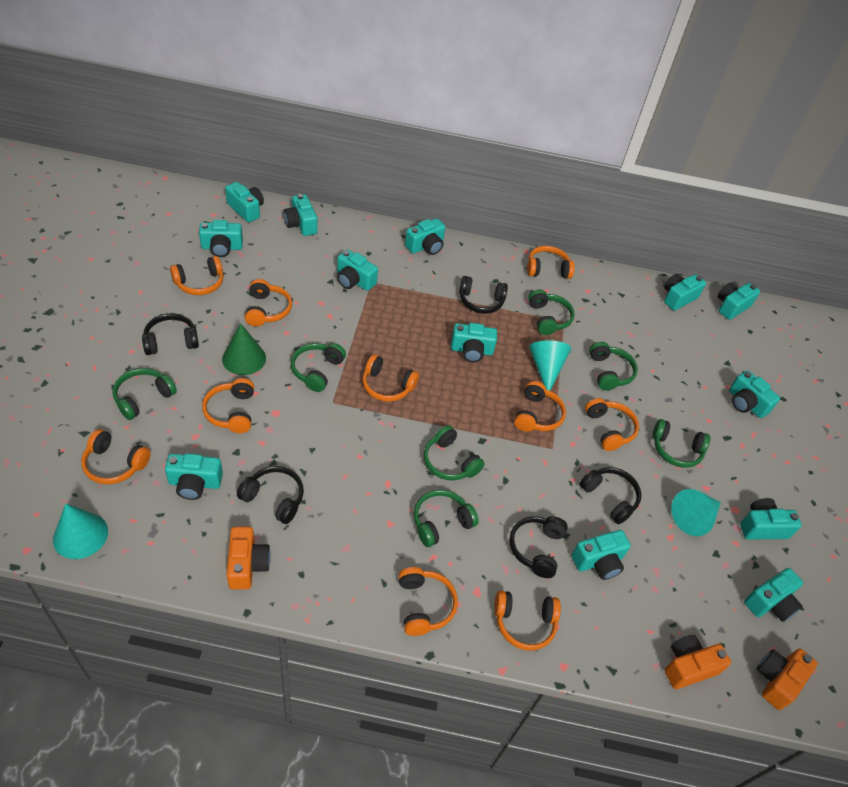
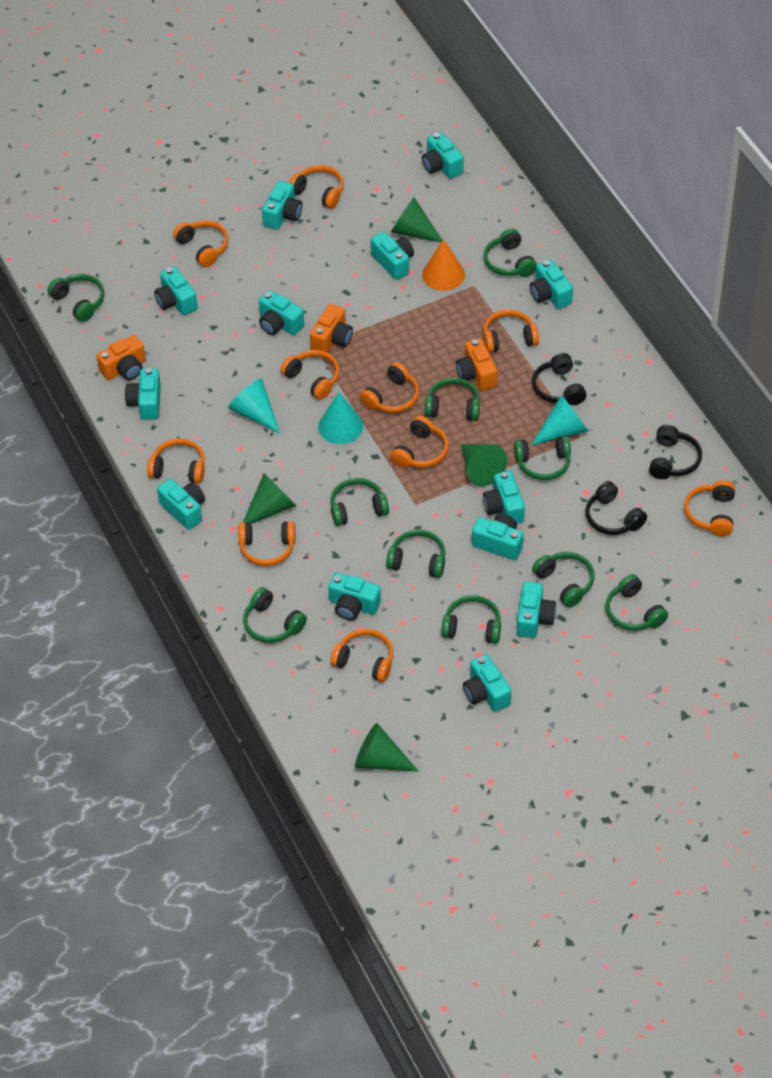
black headphones: [142,313,199,355] [237,466,304,524] [459,276,508,314] [509,516,568,578] [579,467,642,524] = 5 -> [532,353,587,405] [585,481,647,535] [649,425,702,479] = 3
green cone: [222,323,266,375] = 1 -> [243,473,296,524] [355,723,419,772] [391,197,442,242] [461,444,507,486] = 4
green headphones: [112,368,177,420] [291,343,346,392] [414,490,479,547] [424,425,485,480] [528,289,575,335] [589,342,638,391] [653,419,710,468] = 7 -> [47,274,104,322] [243,587,307,643] [330,478,389,526] [386,529,446,578] [425,378,480,421] [441,595,501,644] [484,228,537,277] [514,436,571,480] [532,552,595,608] [605,574,668,631] = 10
orange cone: none = 0 -> [422,239,465,291] = 1

